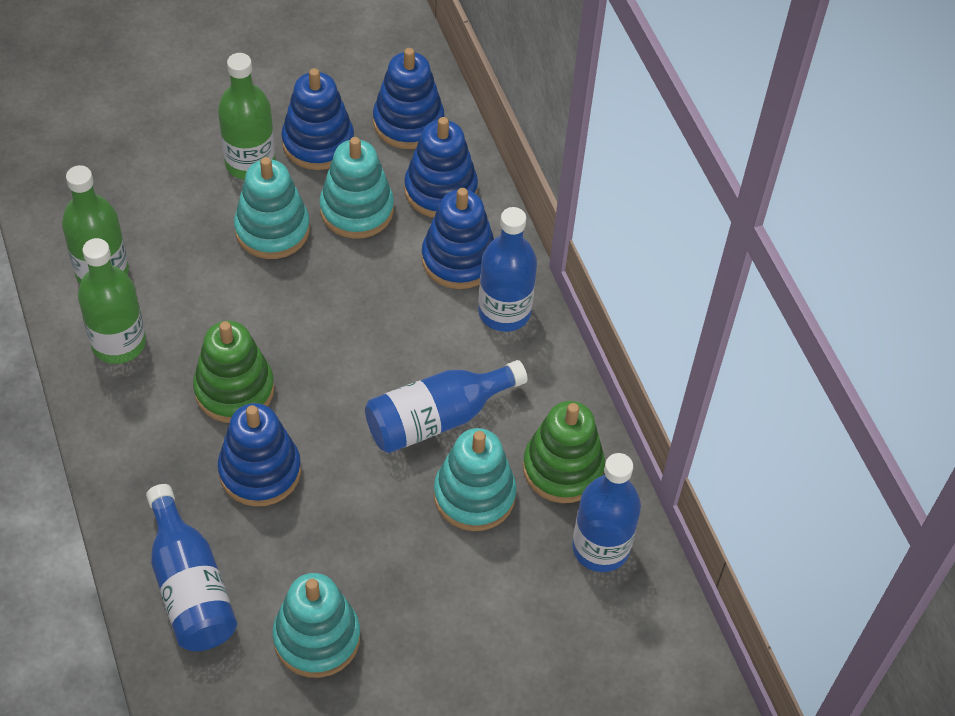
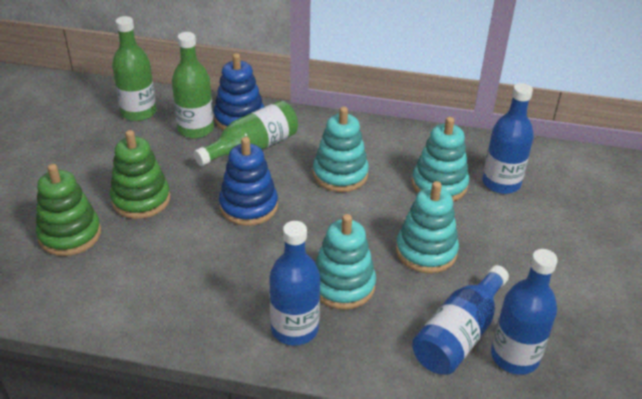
blue stacking toy: [218,403,301,507] [281,68,354,170] [373,48,444,149] [404,117,478,218] [421,188,494,289] = 5 -> [214,53,264,130] [219,137,278,226] = 2

